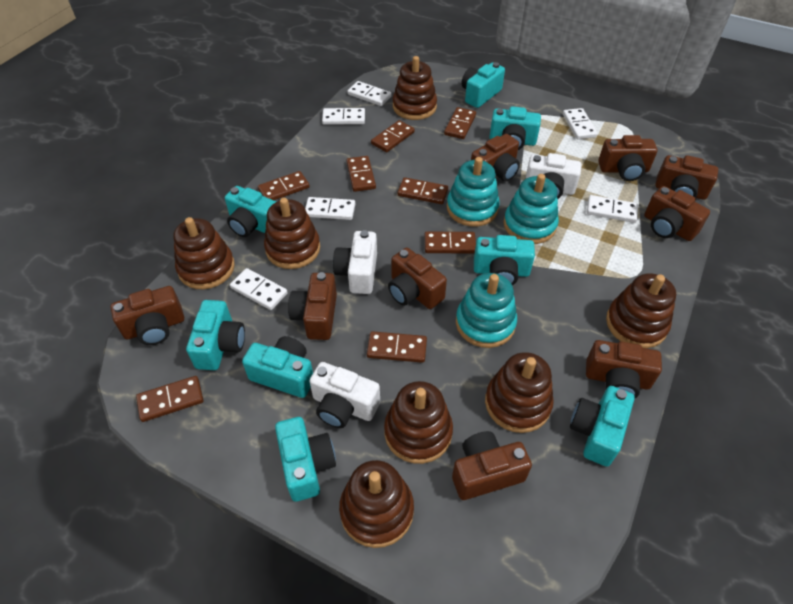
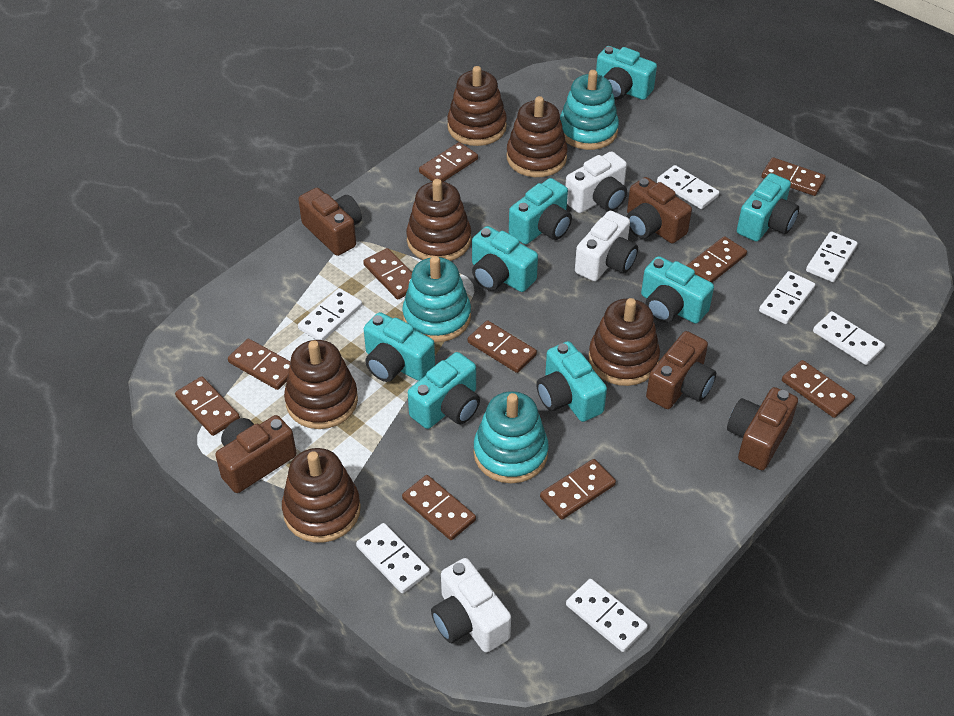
brown camera: [111,286,184,345] [288,272,337,340] [388,248,447,309] [452,431,532,500] [471,134,520,181] [586,340,662,399] [598,135,657,181] [644,186,710,241] [655,155,718,200] = 9 -> [215,415,296,493] [298,188,362,256] [627,177,692,243] [646,331,716,409] [727,387,798,470] = 5
brown domino: [136,376,203,422] [258,171,310,200] [346,156,376,192] [367,331,427,363] [371,120,415,152] [398,177,448,204] [425,232,476,254] [444,107,476,139] = 8 -> [175,376,240,436] [228,339,290,390] [363,248,412,300] [402,475,476,540] [419,142,478,182] [468,320,537,373] [540,459,616,520] [687,236,747,283] [762,157,826,196] [782,360,855,418] = 10
brown stacking toy: [173,217,235,289] [264,198,320,269] [339,460,414,548] [384,381,453,464] [393,56,437,120] [485,352,554,433] [606,273,676,348] = 7 -> [282,448,361,543] [284,340,358,429] [406,179,471,261] [447,66,507,146] [507,96,568,177] [589,298,660,386] = 6
white domino: [230,268,288,310] [305,197,355,220] [322,108,365,125] [347,81,392,106] [563,108,598,139] [587,195,638,223] = 6 -> [298,288,362,340] [356,523,430,593] [566,579,648,652] [657,165,719,209] [759,271,815,324] [806,231,858,282] [813,311,885,365] = 7

